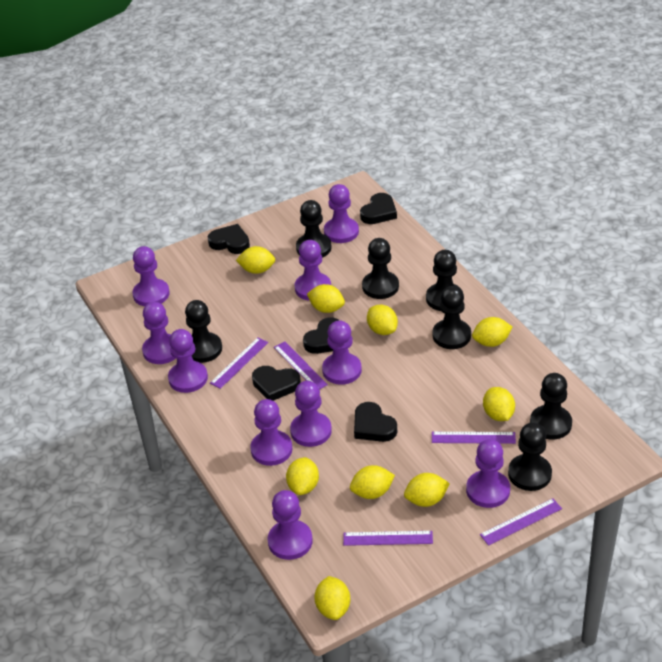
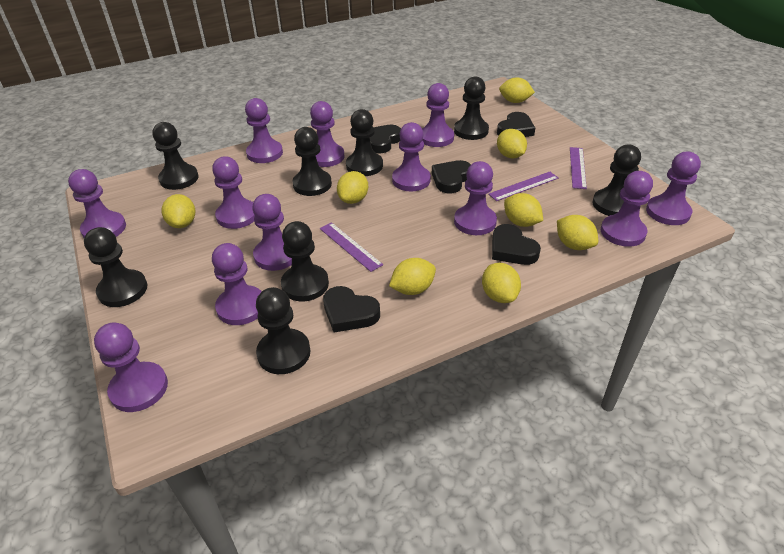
black pawn: [185,300,222,363] [296,200,332,258] [362,238,399,299] [426,250,463,311] [433,286,471,349] [508,423,552,491] [530,373,572,440] = 7 -> [84,227,147,307] [152,122,198,190] [256,287,311,374] [281,221,329,301] [292,127,332,196] [346,109,383,176] [454,76,489,140] [592,144,641,216] = 8
purple pawn: [132,246,170,306] [142,302,176,364] [168,329,208,393] [250,399,293,466] [268,490,313,560] [290,381,332,447] [295,240,331,301] [322,320,362,385] [324,184,359,243] [466,439,510,508] = 10 -> [68,169,126,238] [94,323,168,412] [212,156,255,229] [212,243,262,325] [245,98,283,163] [252,194,292,271] [310,101,344,167] [392,122,431,191] [422,83,454,147] [454,161,497,235] [601,171,653,247] [646,152,701,225] = 12
purple ruler: [210,337,268,389] [274,341,328,390] [343,531,433,546] [432,432,516,444] [480,498,562,546] = 5 -> [320,222,383,272] [488,172,558,201] [570,147,587,189] = 3
yellow lemon: [236,246,275,274] [286,457,319,495] [307,284,345,313] [314,576,350,620] [350,465,395,499] [367,305,398,335] [404,473,450,507] [472,317,512,347] [483,387,515,421] = 9 -> [162,194,195,228] [337,171,368,204] [389,258,436,295] [482,263,521,303] [497,129,527,158] [499,77,535,103] [504,193,543,227] [557,215,598,250] = 8

